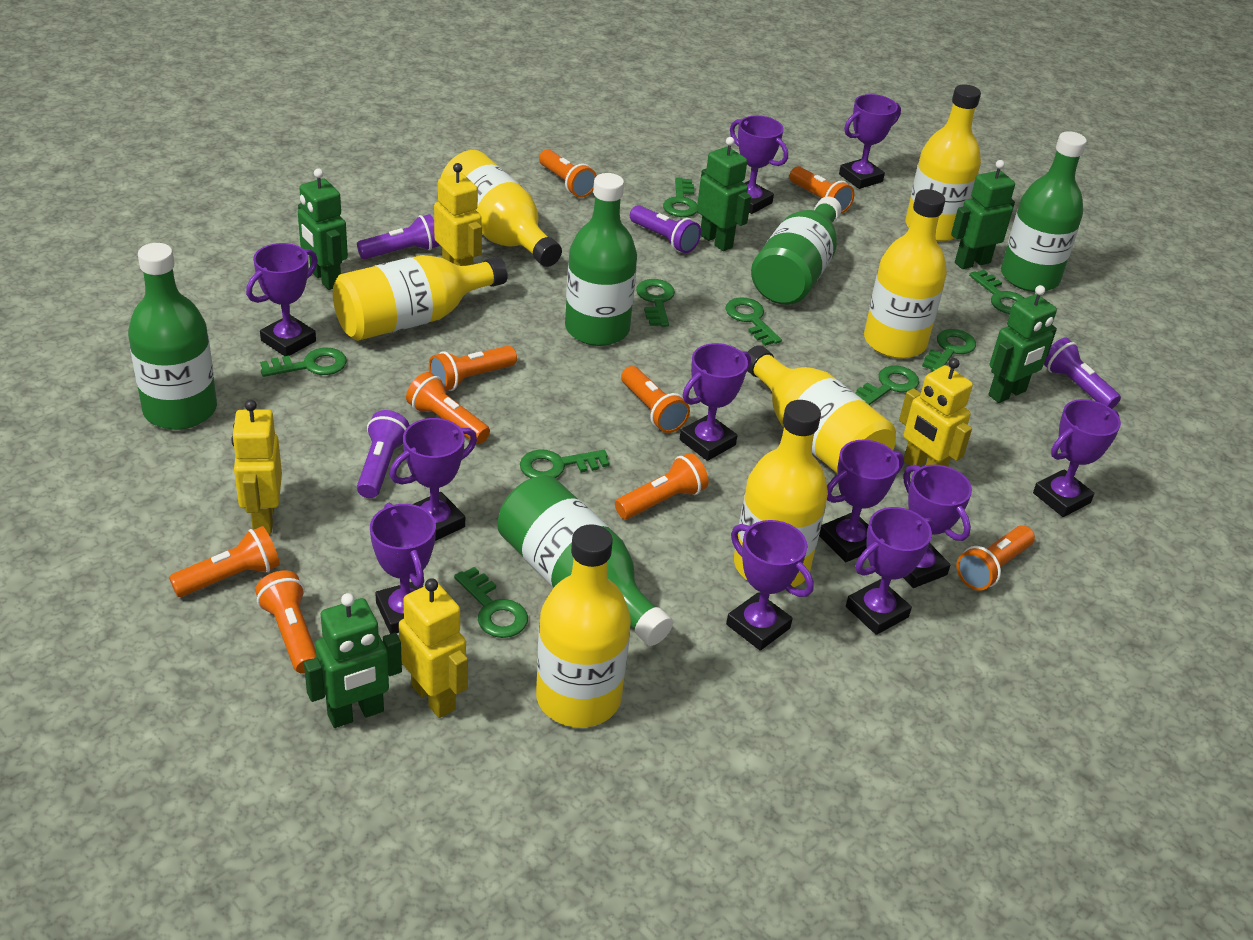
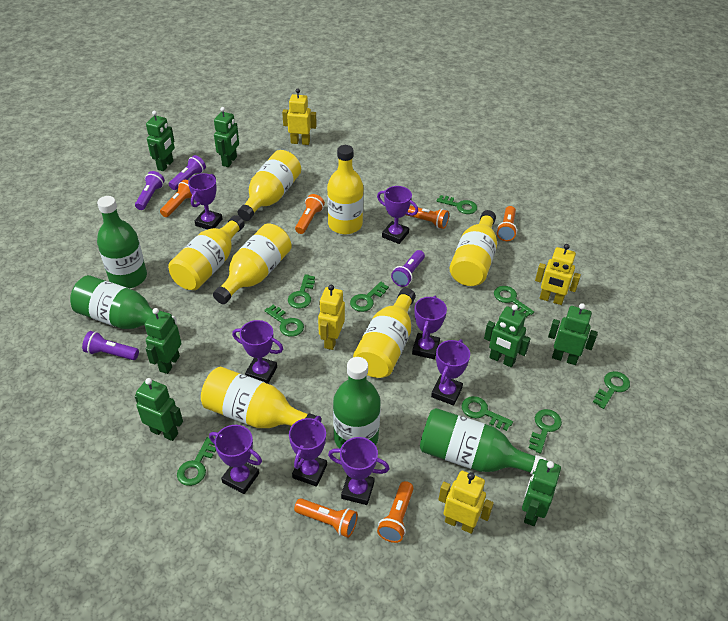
green bottle: [128,243,217,430] [497,475,673,646] [565,173,637,346] [751,197,842,305] [1001,131,1087,292] = 5 -> [70,275,177,329] [97,196,147,289] [333,357,381,449] [420,408,546,475] = 4
green robot: [298,168,348,290] [304,593,402,728] [697,137,751,251] [951,160,1015,269] [988,285,1057,403] = 5 -> [135,378,183,441] [145,308,181,374] [146,111,175,171] [214,107,239,167] [484,304,531,367] [522,459,561,526] [548,303,598,365] = 7
orange flashlight: [169,526,280,597] [255,570,316,674] [406,372,490,444] [429,346,517,391] [539,149,597,198] [615,453,709,519] [621,366,690,433] [789,166,854,214] [956,525,1035,590] = 9 -> [160,180,192,217] [294,498,358,538] [295,194,325,234] [377,481,414,543] [405,206,449,229] [497,206,517,241] = 6
purple trophy: [246,243,318,356] [370,502,436,634] [390,418,477,541] [680,343,751,461] [726,520,814,651] [730,116,788,214] [819,440,904,562] [839,94,901,189] [846,507,934,635] [903,465,972,588] [1033,399,1121,517] = 11 -> [188,173,222,230] [209,425,262,494] [232,320,283,384] [289,416,327,487] [328,437,390,505] [377,186,418,244] [412,295,447,359] [431,339,470,406] = 8

